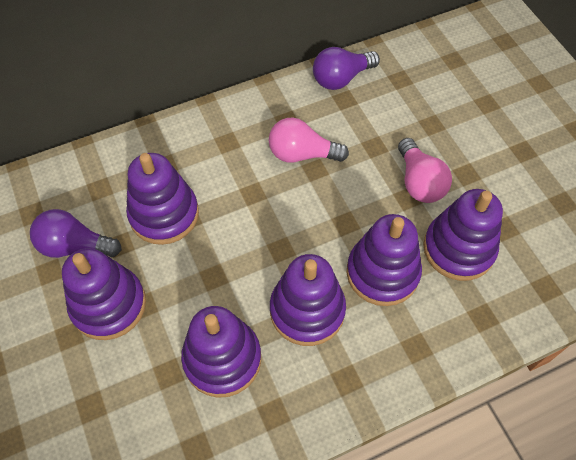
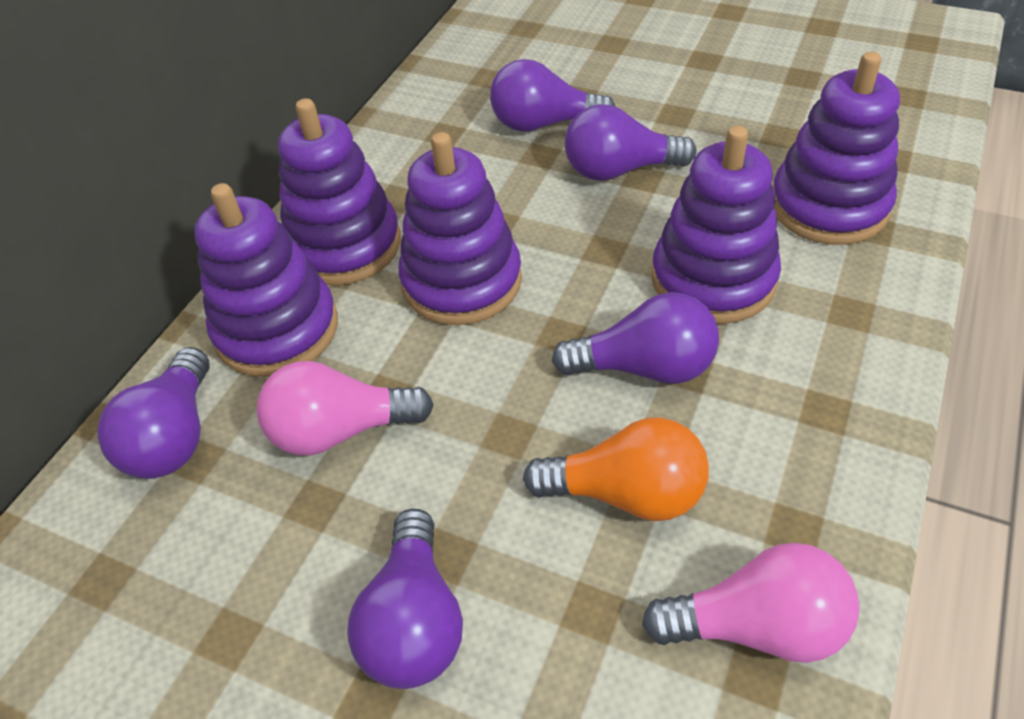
orange light bulb: none = 0 -> [523,417,709,521] = 1
purple light bulb: [30,209,122,258] [313,47,380,90] = 2 -> [97,347,209,479] [347,509,463,689] [490,59,615,132] [552,292,719,384] [564,104,696,181] = 5
purple stacking toy: [62,248,146,340] [126,153,199,245] [181,306,261,398] [270,254,346,346] [347,214,422,306] [423,189,503,281] = 6 -> [194,183,338,377] [278,98,401,285] [398,132,522,325] [651,126,781,324] [773,52,900,245] = 5

